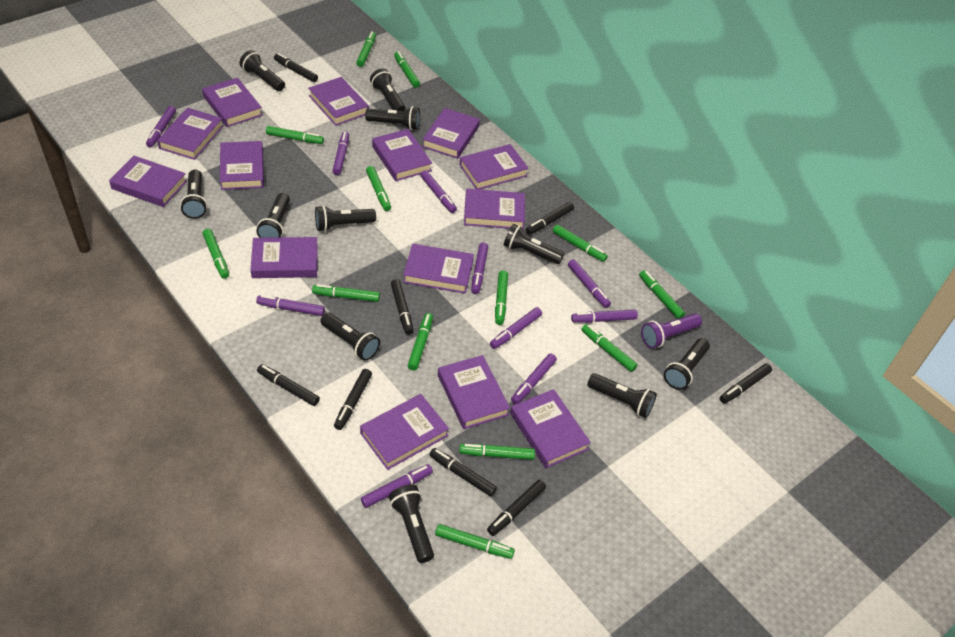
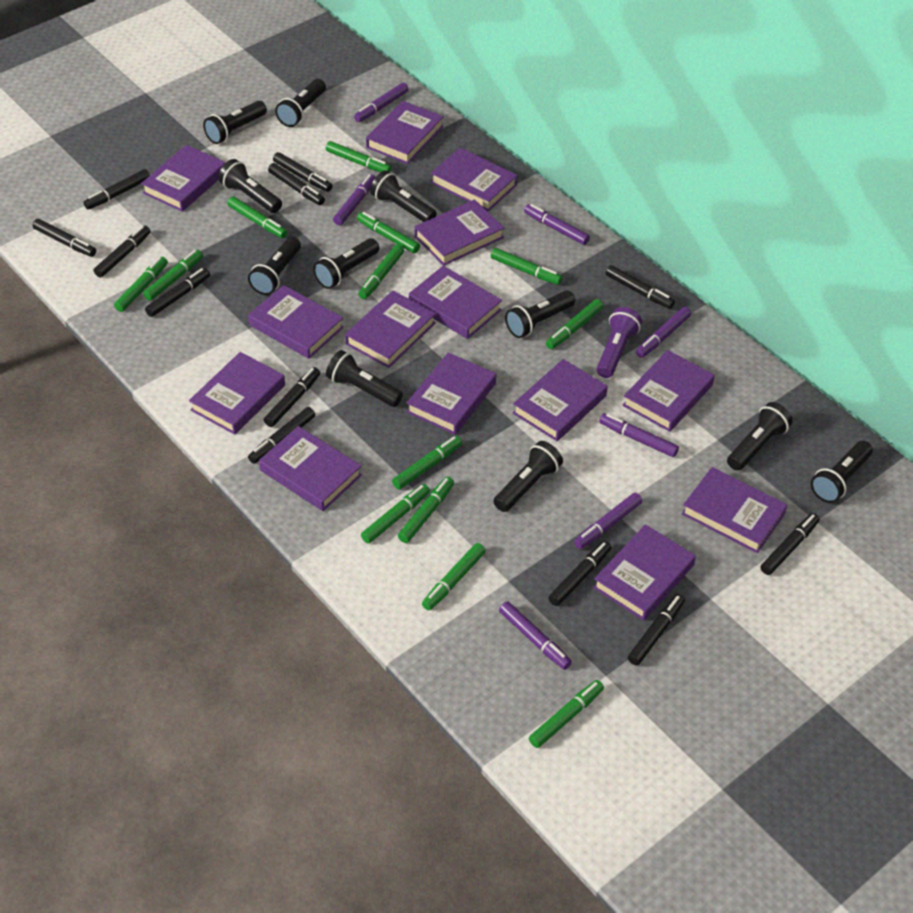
black marker: [257,364,320,406] [274,53,318,82] [334,369,372,430] [391,279,414,335] [429,448,497,496] [487,480,546,536] [526,202,574,235] [720,363,772,404] = 8 -> [32,219,96,257] [83,169,150,210] [94,226,150,277] [145,268,210,317] [248,407,315,464] [264,367,320,427] [268,163,325,205] [273,152,332,192] [548,541,612,606] [606,265,675,309] [628,594,685,666] [761,513,820,575] = 12
purple marker: [146,106,176,147] [256,295,325,316] [333,131,349,175] [361,464,433,508] [420,170,457,213] [471,242,488,294] [490,307,542,349] [511,353,557,404] [568,259,611,308] [571,310,638,323] = 10 -> [333,174,375,226] [354,83,409,122] [499,601,572,670] [524,204,590,245] [574,493,642,549] [599,413,679,457] [636,307,691,358] = 7

